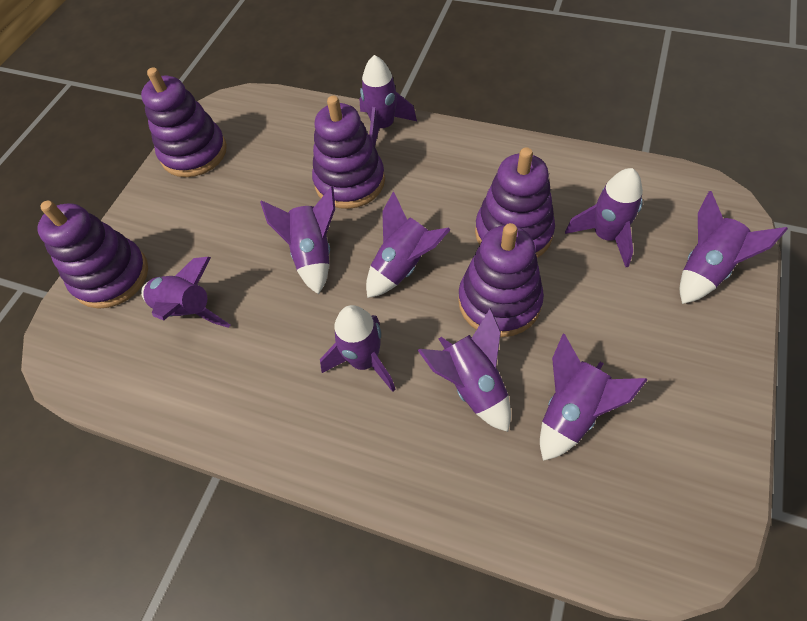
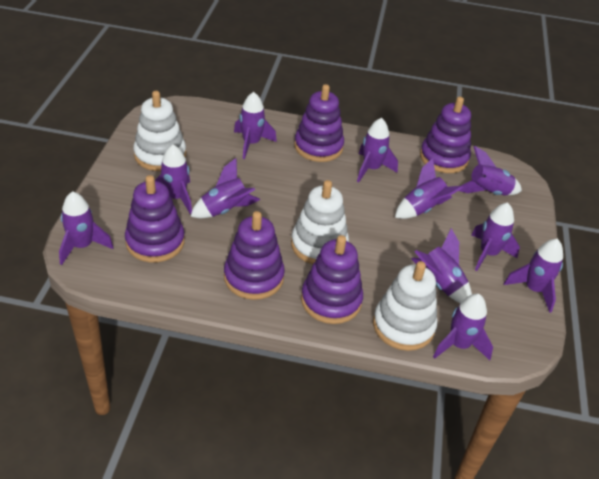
purple rocket: [141,257,230,328] [260,186,335,295] [320,305,396,392] [359,55,417,146] [366,191,451,298] [418,308,511,432] [540,334,648,461] [565,168,643,267] [680,191,788,304] = 9 -> [59,191,114,265] [155,145,192,215] [190,158,260,218] [234,92,277,159] [357,118,398,182] [395,158,463,219] [411,228,472,303] [433,294,493,360] [459,146,522,196] [472,203,520,271] [504,239,563,313] = 11
white stacking toy: none = 0 -> [133,91,186,171] [291,180,349,264] [373,261,437,351] = 3

